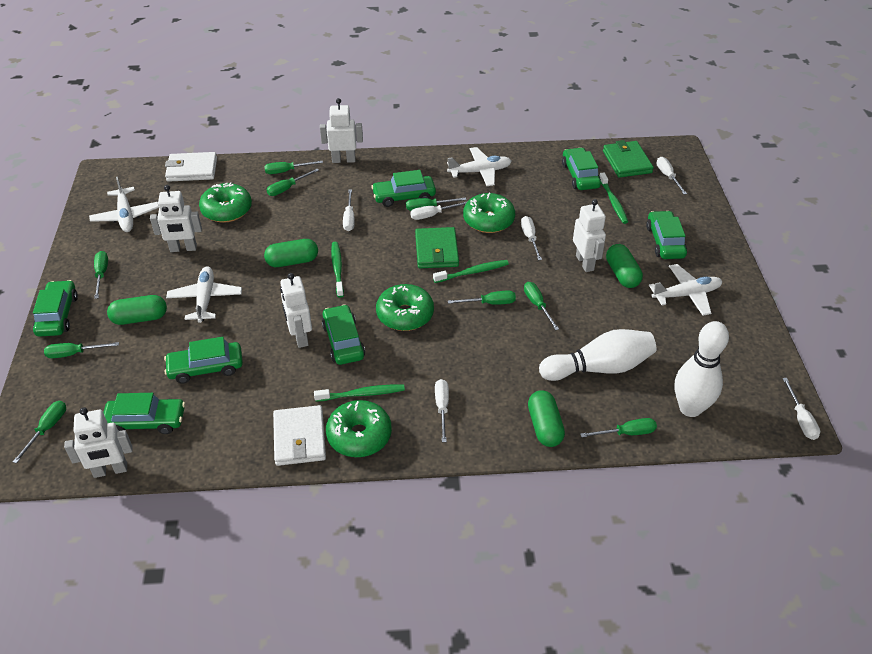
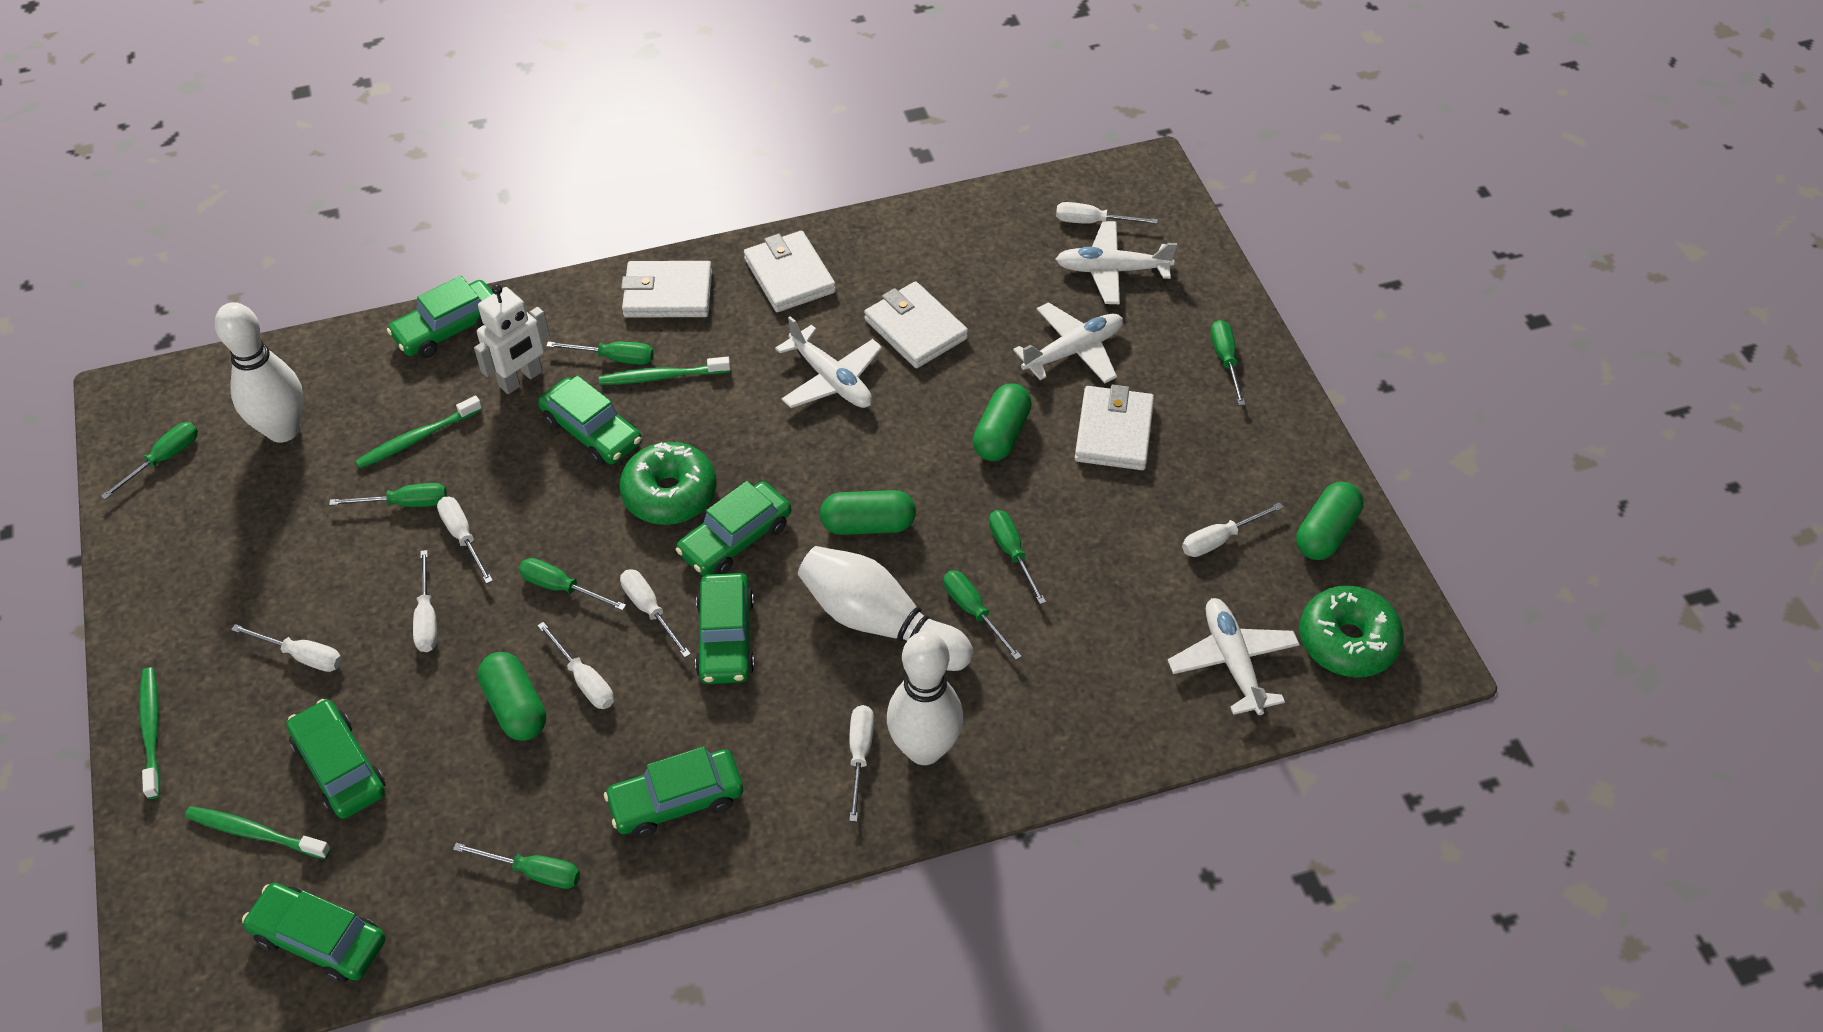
green donut: [199,182,252,223] [326,400,392,457] [376,284,434,331] [463,193,515,233] = 4 -> [619,442,717,525] [1299,586,1404,677] = 2
green screwdriver: [13,401,66,463] [44,342,119,358] [94,251,108,299] [264,161,323,174] [267,169,319,196] [406,197,466,211] [448,291,516,305] [524,282,559,331] [580,418,657,438] = 9 -> [101,422,198,500] [329,483,447,507] [453,843,580,889] [519,558,626,611] [546,342,653,365] [944,570,1022,660] [989,510,1046,604] [1211,320,1245,406] = 8
green wallet: [415,227,459,268] [603,140,654,178] = 2 -> none = 0
white bowling pin: [539,329,657,381] [675,321,729,417] = 2 -> [215,302,304,443] [798,546,973,671] [887,631,963,765] = 3
white robot: [64,407,133,478] [150,185,202,252] [280,273,312,348] [320,98,363,163] [573,199,606,272] = 5 -> [474,284,550,394] = 1
white screwdriver: [343,189,355,231] [410,201,468,220] [435,379,449,442] [521,216,542,260] [656,157,687,195] [782,378,820,440] = 6 -> [231,624,342,672] [413,550,437,652] [437,497,493,584] [537,622,614,709] [620,569,691,658] [849,705,874,822] [1056,202,1158,224] [1182,502,1284,557] = 8
white wallet: [165,152,217,182] [273,405,326,466] = 2 -> [621,261,712,318] [744,231,836,312] [864,281,968,368] [1075,385,1154,470] = 4

